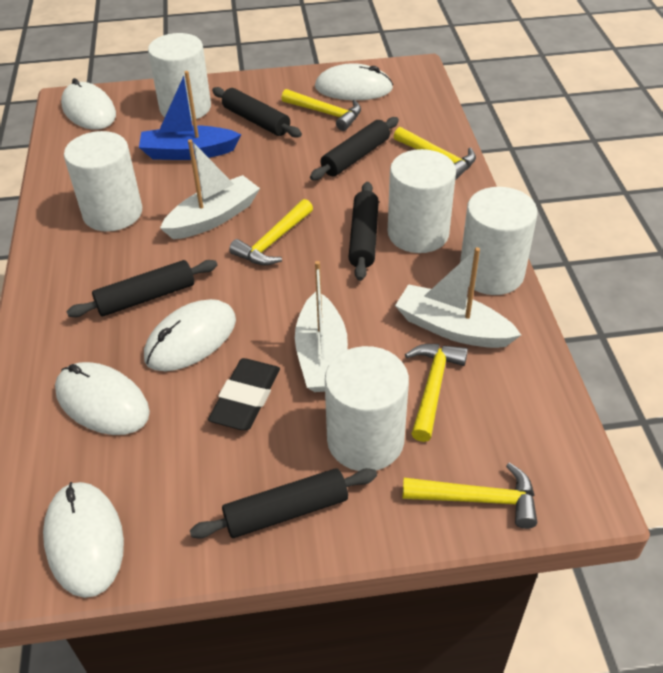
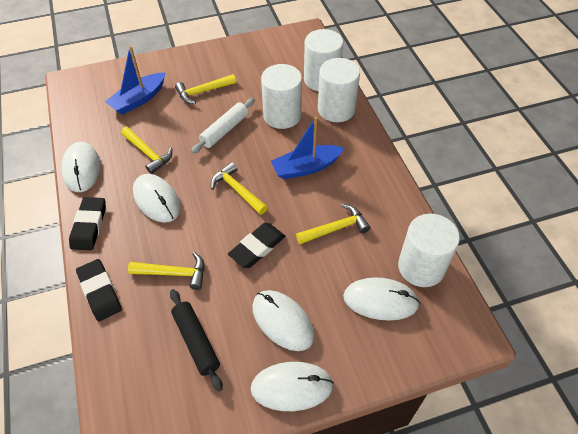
black eraser: [208,358,280,430] = 1 -> [69,197,106,250] [76,259,122,321] [228,223,285,268] = 3
black rolling pin: [66,260,217,317] [190,468,377,539] [212,87,302,138] [310,117,399,180] [348,182,379,281] = 5 -> [170,289,223,391] = 1
blue boat: [139,71,241,160] = 1 -> [105,46,166,115] [271,117,344,180] = 2
white boat: [160,139,260,239] [295,261,348,392] [395,247,521,348] = 3 -> none = 0
white cylinder: [64,131,142,232] [148,33,211,121] [325,346,409,471] [388,149,456,253] [460,187,537,295] = 5 -> [261,64,302,129] [304,29,343,91] [318,58,360,122] [398,214,460,287] = 4
white rolling pin: none = 0 -> [191,98,255,154] = 1

